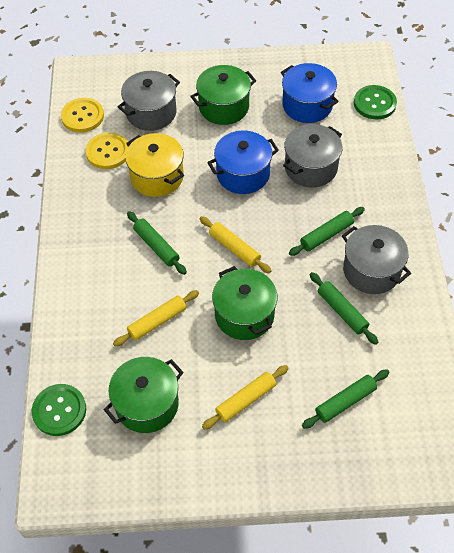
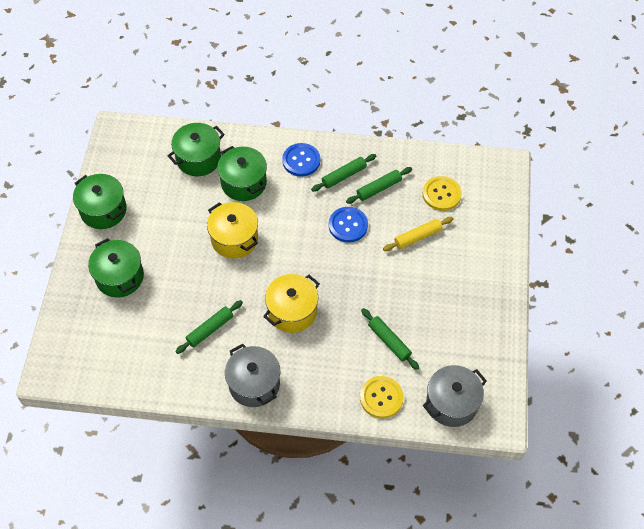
blue button: none = 0 -> [282,143,320,176] [329,207,368,243] = 2
blue pot: [207,130,279,194] [281,63,339,123] = 2 -> none = 0
green button: [32,384,86,436] [354,85,397,119] = 2 -> none = 0
green pot: [104,357,184,433] [190,65,256,125] [212,266,278,340] = 3 -> [73,174,127,229] [88,238,144,298] [168,123,225,176] [217,146,267,201] = 4
grey pot: [118,71,180,131] [283,124,342,188] [342,225,411,294] = 3 -> [225,344,280,407] [423,365,487,427] = 2
yellow pot: [125,133,184,197] = 1 -> [207,202,258,259] [263,274,320,333] = 2
yellow rolling pin: [113,290,199,346] [200,216,272,273] [202,365,288,430] = 3 -> [383,217,453,251] = 1

